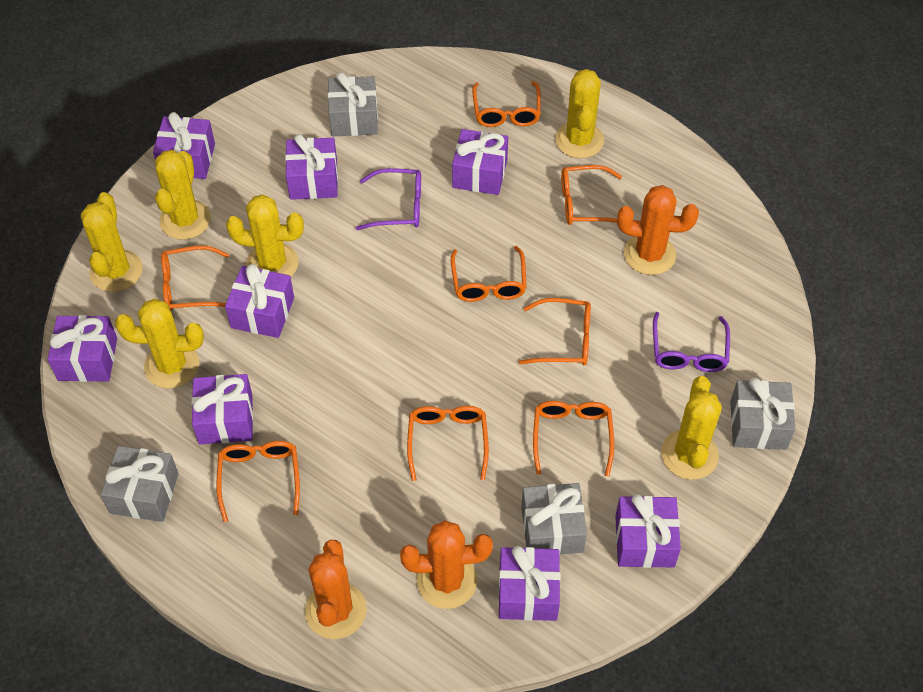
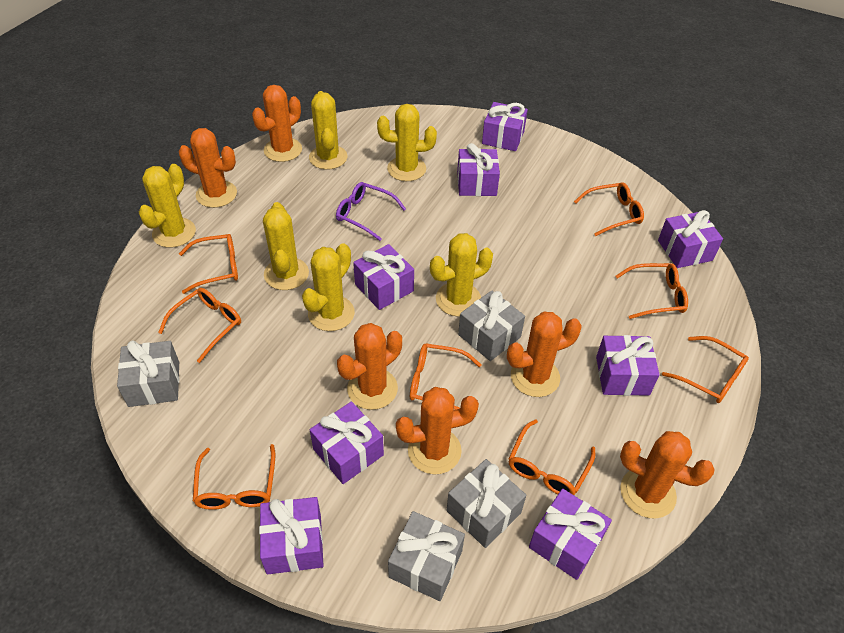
orange cactus: [305,540,367,639] [400,520,493,609] [617,185,699,275] = 3 -> [179,128,237,208] [252,85,302,162] [337,323,402,410] [396,387,479,474] [507,312,582,397] [620,431,715,519] = 6
purple glasses: [356,168,421,230] [653,312,730,372] = 2 -> [336,182,406,241] = 1

